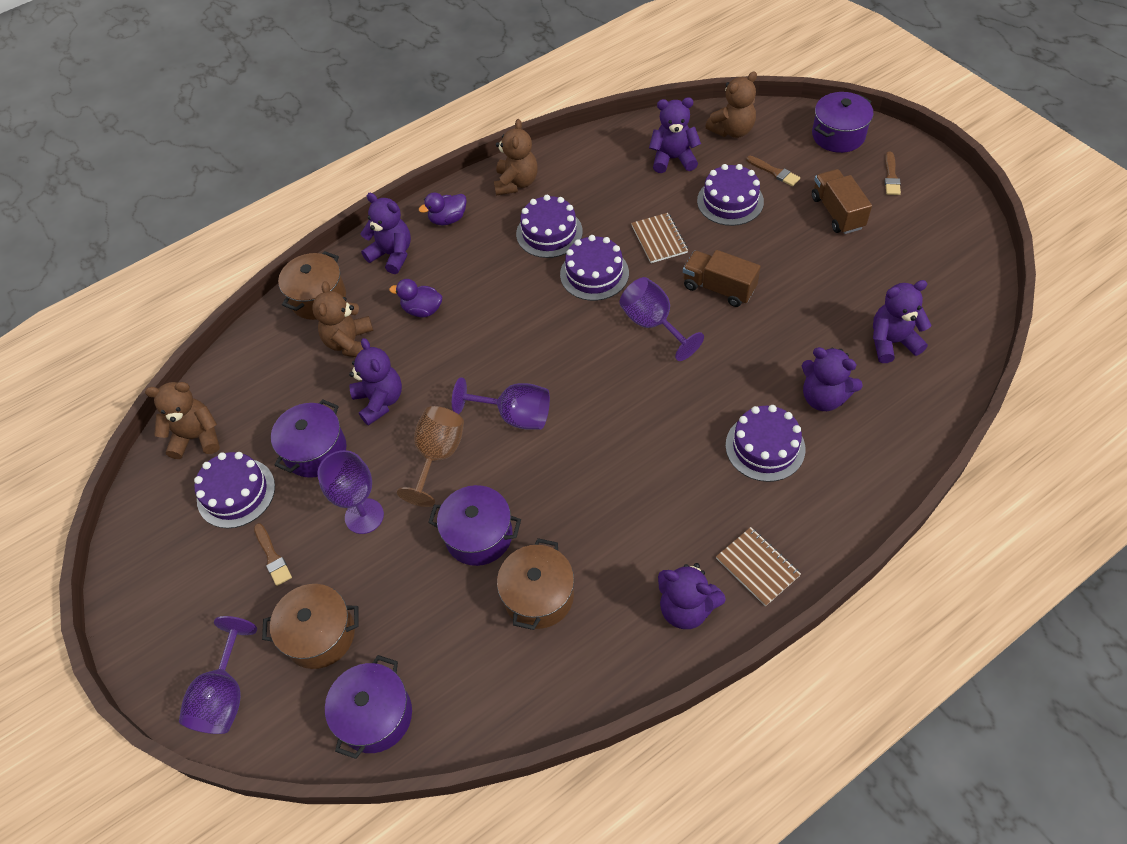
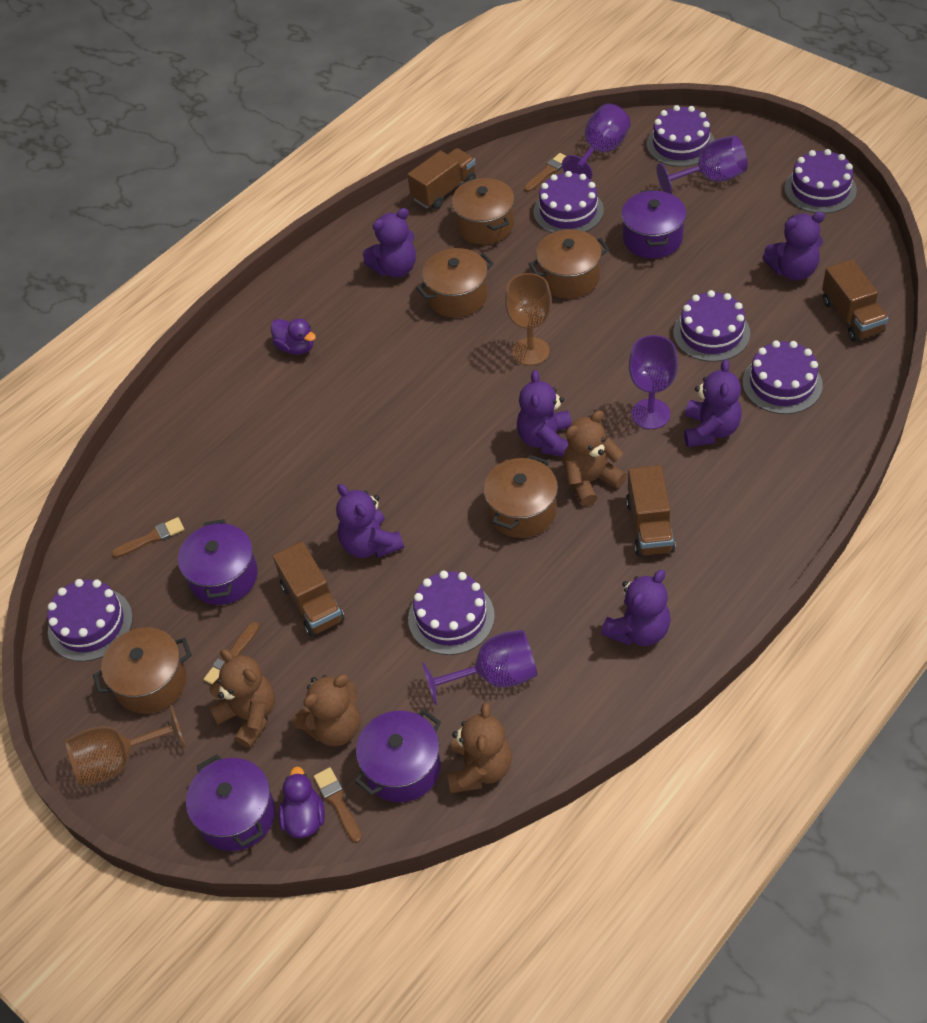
brown brush: [254,523,292,586] [746,156,800,186] [885,151,901,195] = 3 -> [112,517,184,558] [204,622,259,685] [314,767,362,843] [524,153,566,192] = 4
brown goblet: [397,406,464,507] = 1 -> [65,705,186,787] [505,273,552,366] = 2
brown notebook: [631,213,688,263] [716,527,801,606] = 2 -> none = 0
brown pot: [262,584,359,669] [278,251,346,320] [497,538,574,630] = 3 -> [93,627,192,714] [416,248,494,318] [452,178,515,244] [484,455,558,538] [529,229,609,299] = 5
brown truck: [683,250,761,307] [812,169,872,234] = 2 -> [273,541,345,636] [407,148,476,209] [626,465,675,556] [822,259,888,342] = 4
purple cake: [194,452,275,528] [516,195,583,258] [560,235,629,301] [697,164,764,226] [725,405,805,482] = 5 -> [47,579,133,662] [408,571,495,655] [533,171,604,233] [647,105,715,167] [673,290,750,362] [743,340,823,414] [784,149,857,214] = 7

